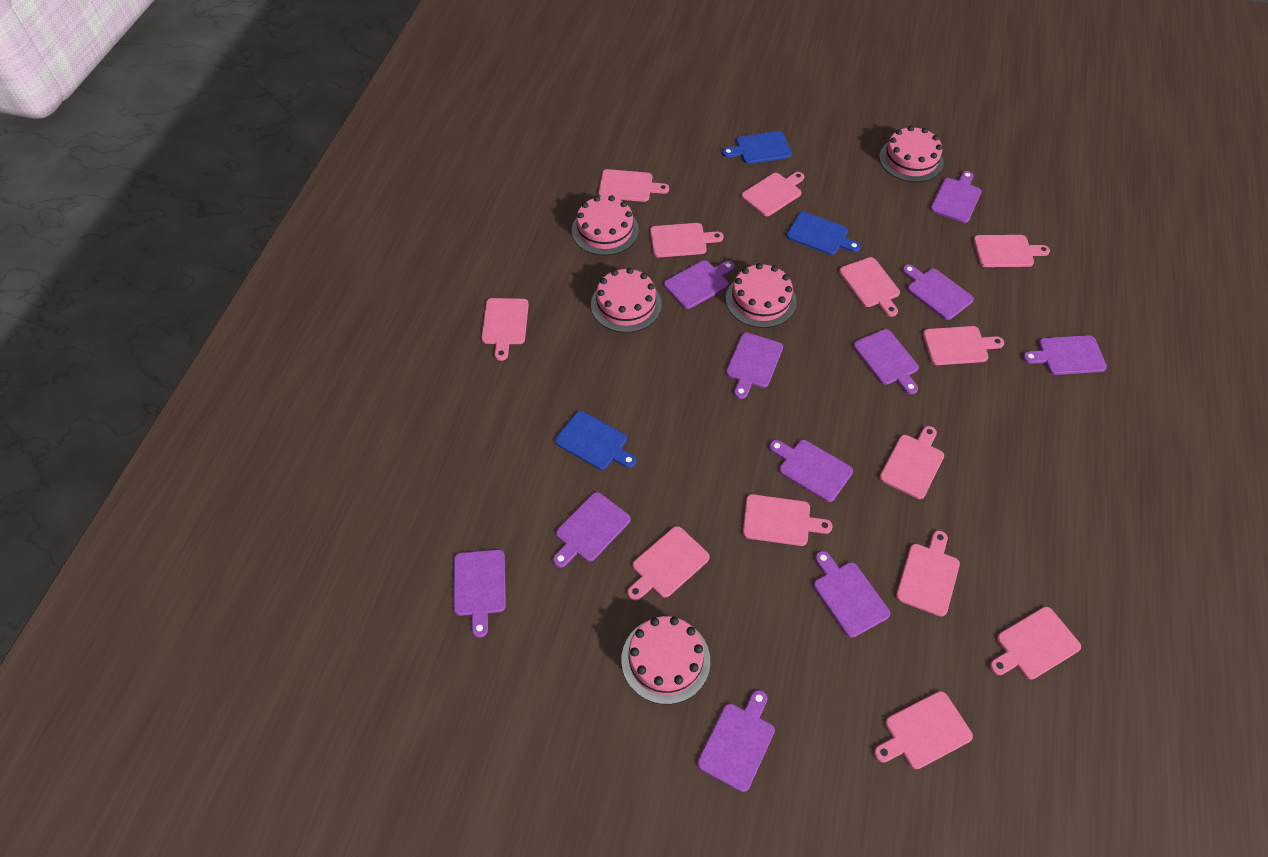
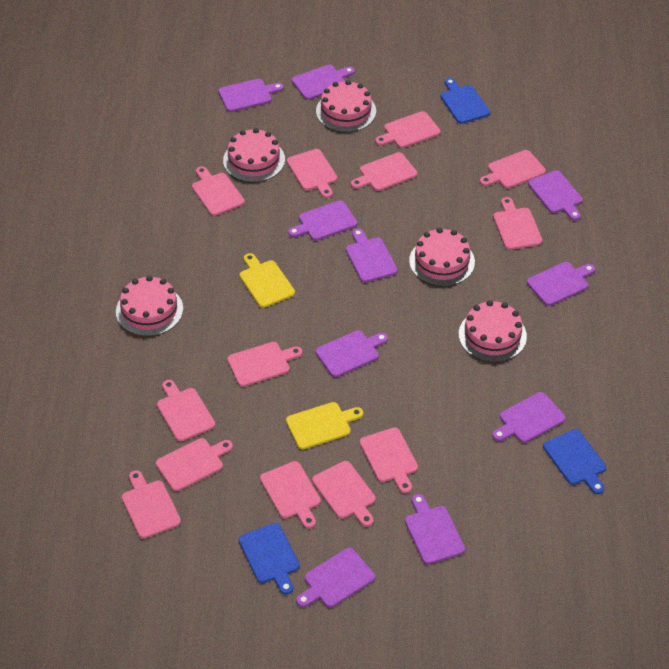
purple cutting board: [454,550,506,638] [553,492,630,568] [664,260,735,309] [697,690,775,792] [726,332,783,399] [769,440,853,502] [814,551,890,638] [853,329,919,395] [902,264,974,320] [930,171,982,223] [1023,335,1107,375] = 11 -> [218,79,284,112] [288,200,357,241] [292,65,355,100] [296,548,375,608] [315,330,388,377] [346,228,398,283] [405,494,465,565] [492,392,566,443] [527,262,595,306] [528,170,583,221] = 10
yellow cutting board: none = 0 -> [240,253,295,308] [286,402,363,450] = 2

